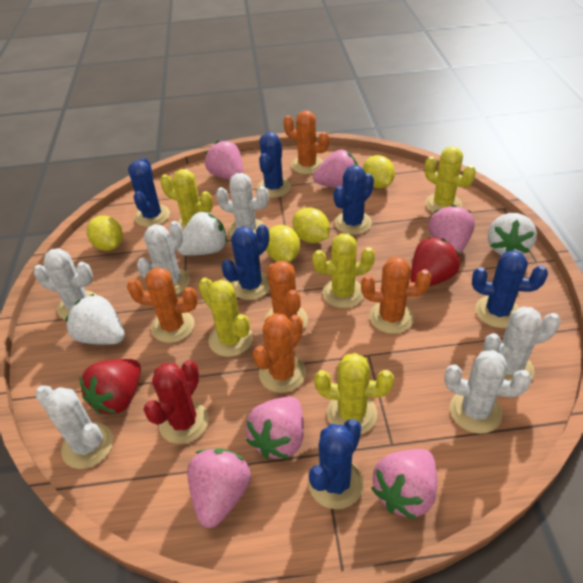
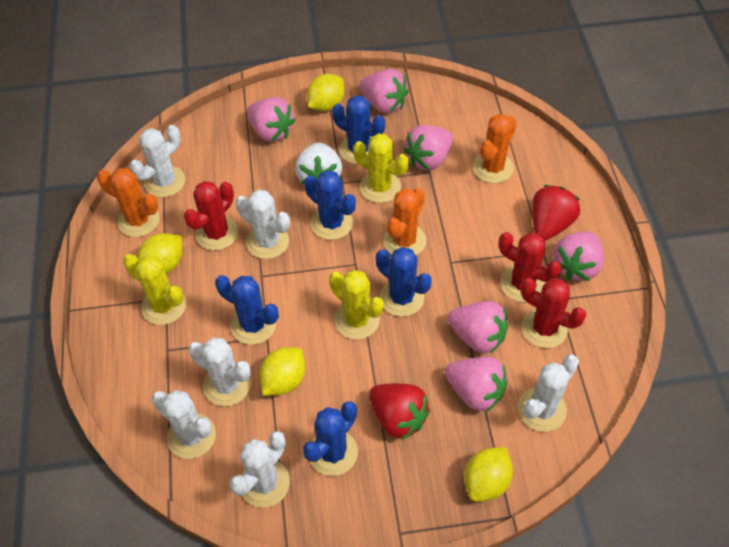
blue cactus: [128,157,170,227] [221,224,270,300] [257,132,291,198] [308,419,364,509] [333,165,374,235] [472,250,548,328] = 6 -> [215,275,279,345] [303,401,358,476] [304,170,356,240] [332,95,385,165] [376,247,432,317] = 5
orange cactus: [127,267,198,343] [253,313,306,393] [264,261,308,329] [283,110,329,174] [361,256,431,334] = 5 -> [97,168,160,237] [383,188,426,255] [473,114,517,183] = 3
red cactus: [143,360,209,444] = 1 -> [184,181,238,251] [499,232,562,302] [520,278,586,348] = 3
white strawberry: [65,294,125,345] [177,211,227,256] [488,213,537,255] = 3 -> [295,142,342,184] = 1
yellow cactus: [160,169,213,231] [198,277,253,357] [312,233,375,308] [314,353,394,435] [425,147,476,213] = 5 -> [123,254,186,325] [329,270,384,340] [353,133,409,203] = 3

